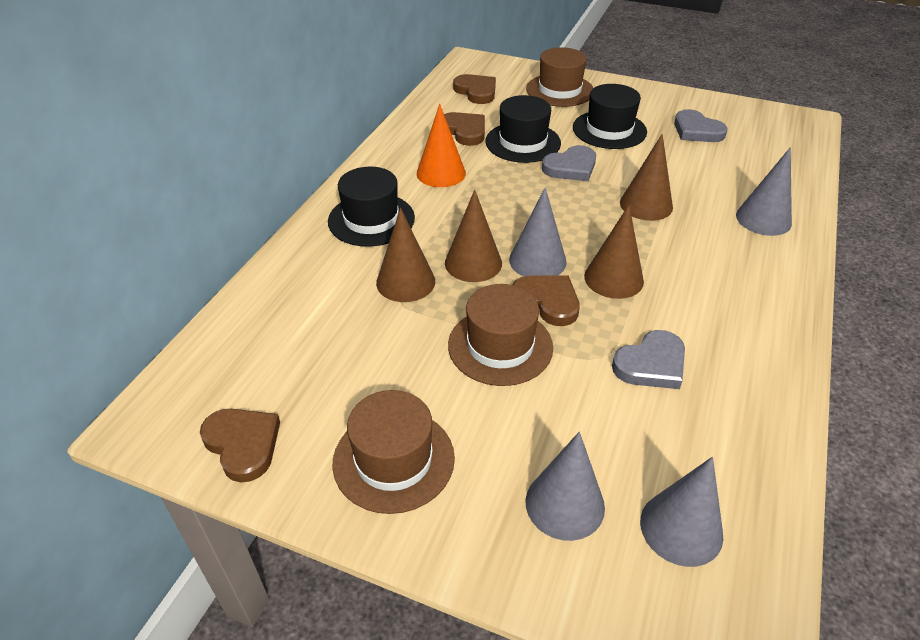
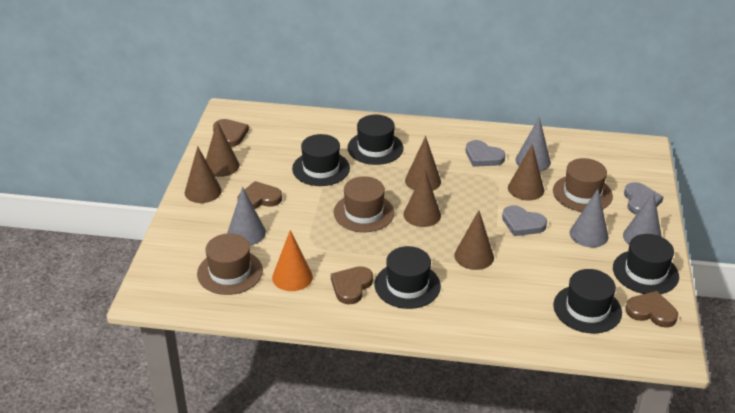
black hat: [328,167,415,247] [486,95,561,163] [573,84,647,149] = 3 -> [292,134,350,186] [347,115,403,165] [375,246,441,309] [553,269,622,334] [613,234,679,294] = 5
brown cone: [376,208,435,302] [445,190,502,282] [584,205,644,299] [620,134,673,221] = 4 -> [185,146,222,203] [206,121,239,177] [403,169,441,227] [405,136,441,190] [454,210,494,270] [508,144,544,200] = 6

